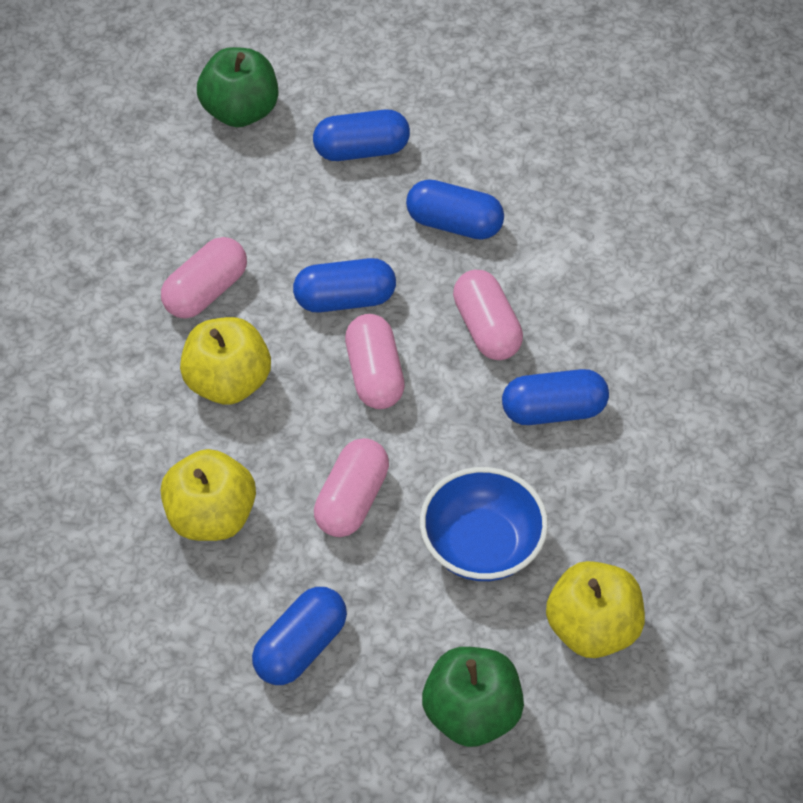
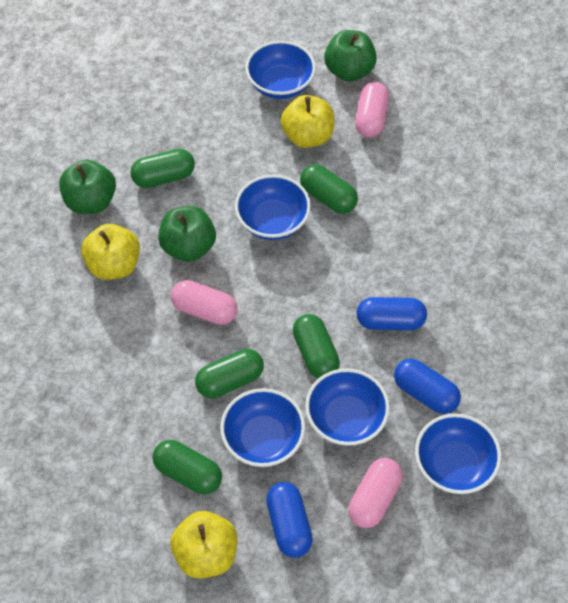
blue bowl: [420,467,548,581] = 1 -> [220,388,305,467] [235,174,311,240] [245,41,316,99] [305,368,390,446] [415,413,501,494] = 5
blue capsule: [252,587,347,685] [293,258,396,312] [313,109,410,161] [406,179,504,240] [502,369,609,425] = 5 -> [266,482,313,558] [356,297,427,330] [394,359,461,414] = 3
green apple: [197,47,278,127] [422,647,524,747] = 2 -> [59,160,116,214] [158,206,216,262] [324,30,377,82] = 3
green capsule: none = 0 -> [130,149,195,188] [153,440,222,494] [195,349,264,398] [293,314,340,378] [300,164,358,214] = 5
pink capsule: [161,237,247,318] [314,438,389,537] [345,314,405,409] [453,270,523,360] = 4 -> [171,280,237,325] [348,458,402,528] [355,82,389,138] = 3

